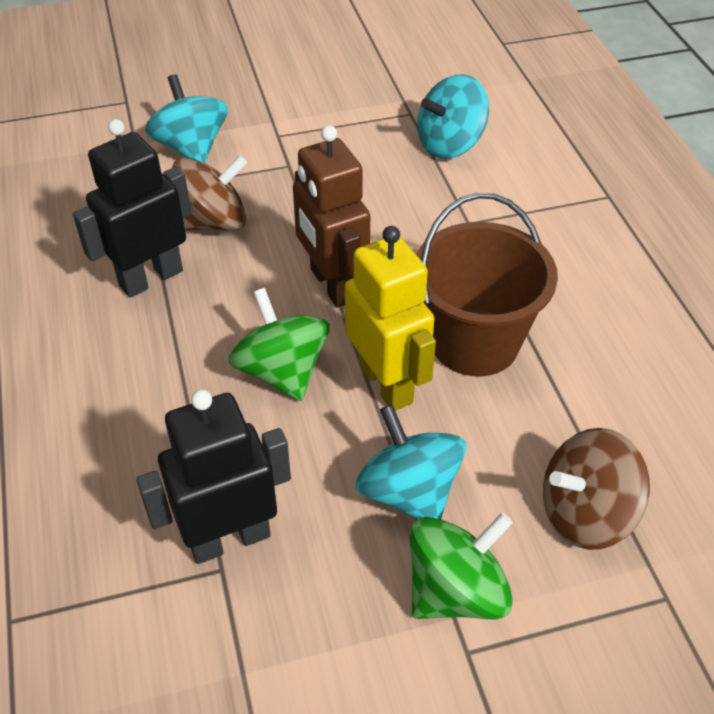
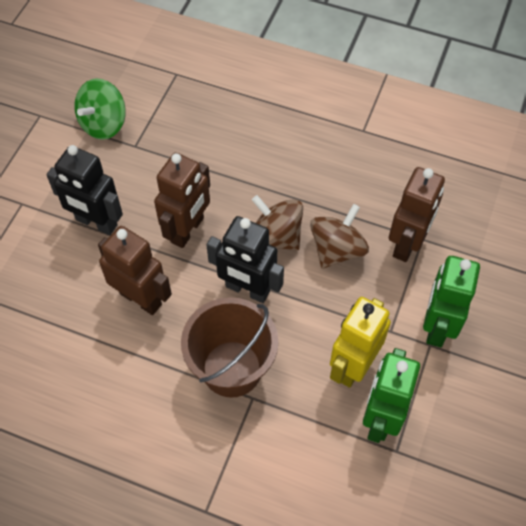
brown robot: [293,125,370,308] = 1 -> [98,226,172,315] [154,153,210,248] [389,167,445,262] = 3
green robot: none = 0 -> [363,348,420,443] [423,256,480,347] = 2
green spinning top: [229,288,330,401] [409,512,513,619] = 2 -> [74,78,126,140] = 1
turquoise spinning top: [145,74,228,163] [356,404,466,519] [417,74,489,159] = 3 -> none = 0

